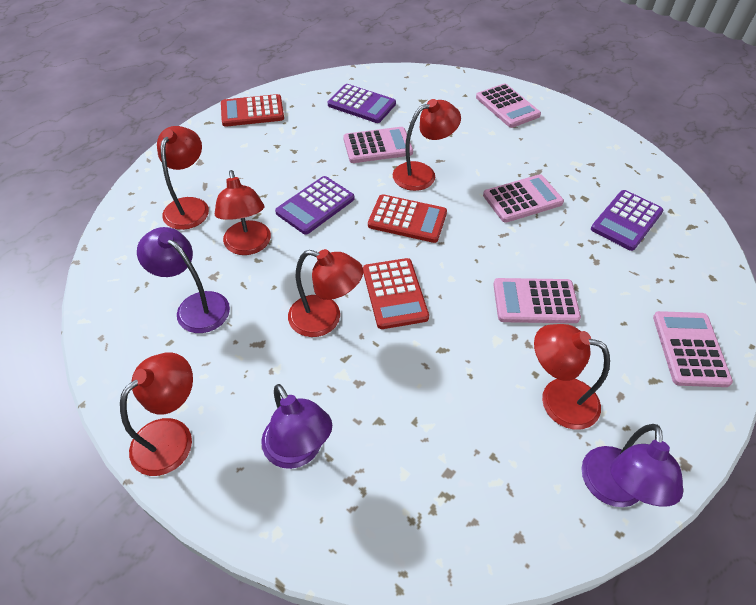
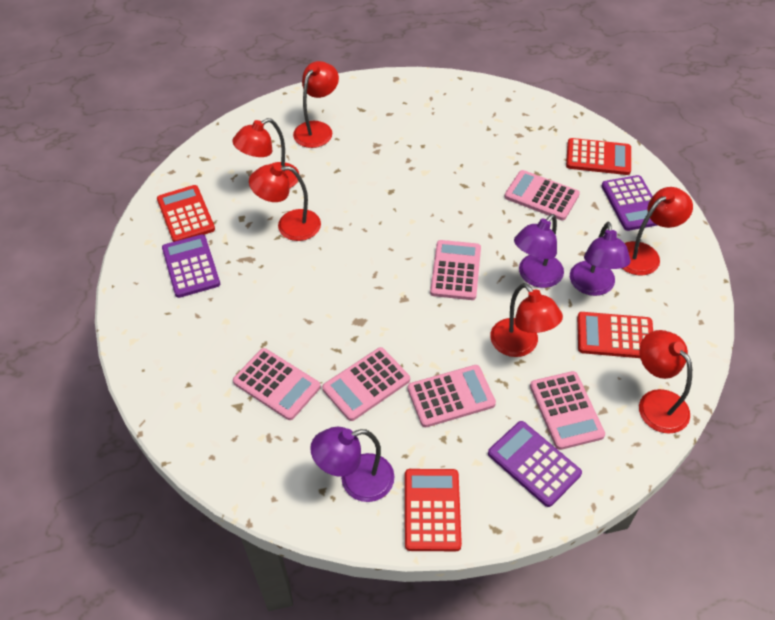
pink calculator: [343,127,413,163] [476,83,541,128] [483,174,564,223] [493,278,581,323] [653,311,733,387] = 5 -> [233,348,321,420] [322,347,410,421] [408,365,496,428] [430,240,481,300] [505,170,580,221] [530,371,605,450] = 6
red calculator: [221,94,284,127] [363,258,429,329] [368,194,447,243] = 3 -> [157,185,215,242] [405,469,462,551] [566,138,631,175] [577,312,653,358] = 4

